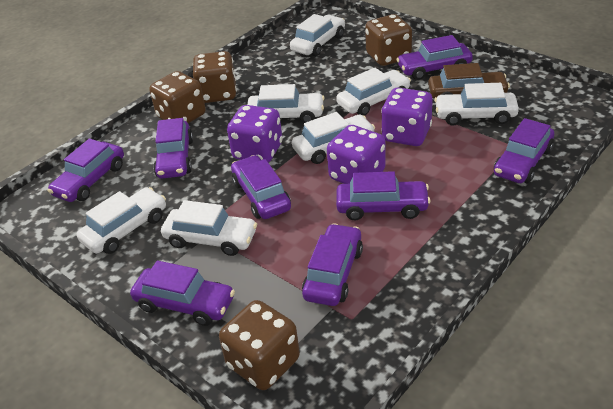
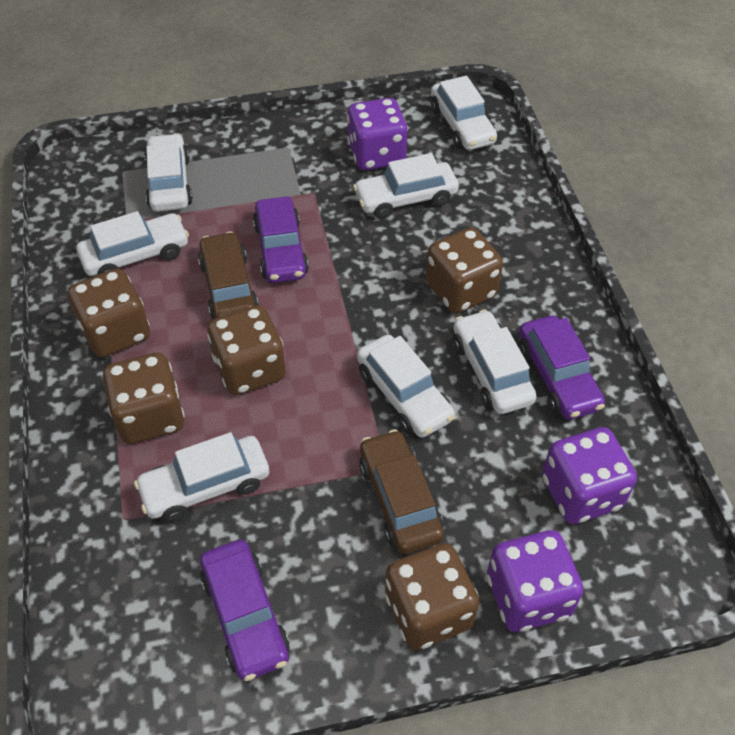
brown car: [428,63,510,99] = 1 -> [198,231,259,319] [359,429,444,554] = 2
brown dice: [150,71,206,123] [193,51,237,103] [219,300,300,390] [365,14,412,66] = 4 -> [68,268,150,357] [103,353,185,444] [207,305,286,395] [385,543,479,650] [426,227,503,313] = 5
purple car: [48,138,124,202] [130,261,235,326] [153,118,193,179] [231,155,291,219] [302,223,363,306] [336,171,431,220] [396,35,473,80] [494,118,554,183] = 8 -> [200,540,290,681] [253,196,309,283] [519,316,605,419] = 3

